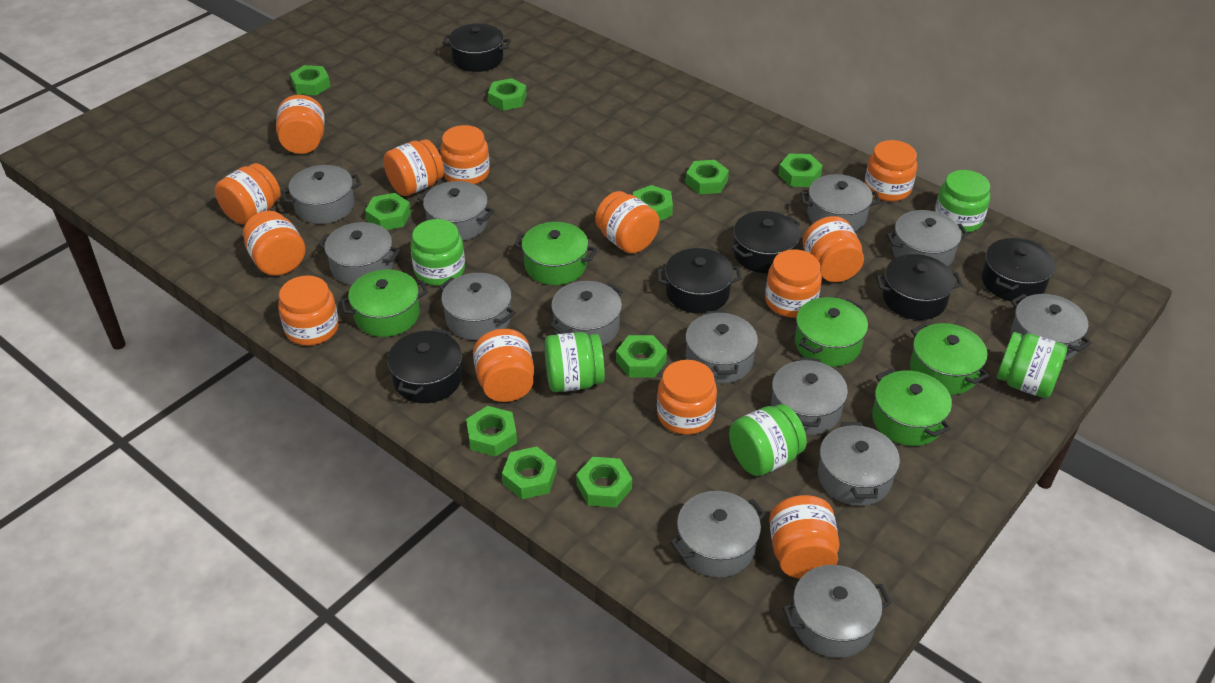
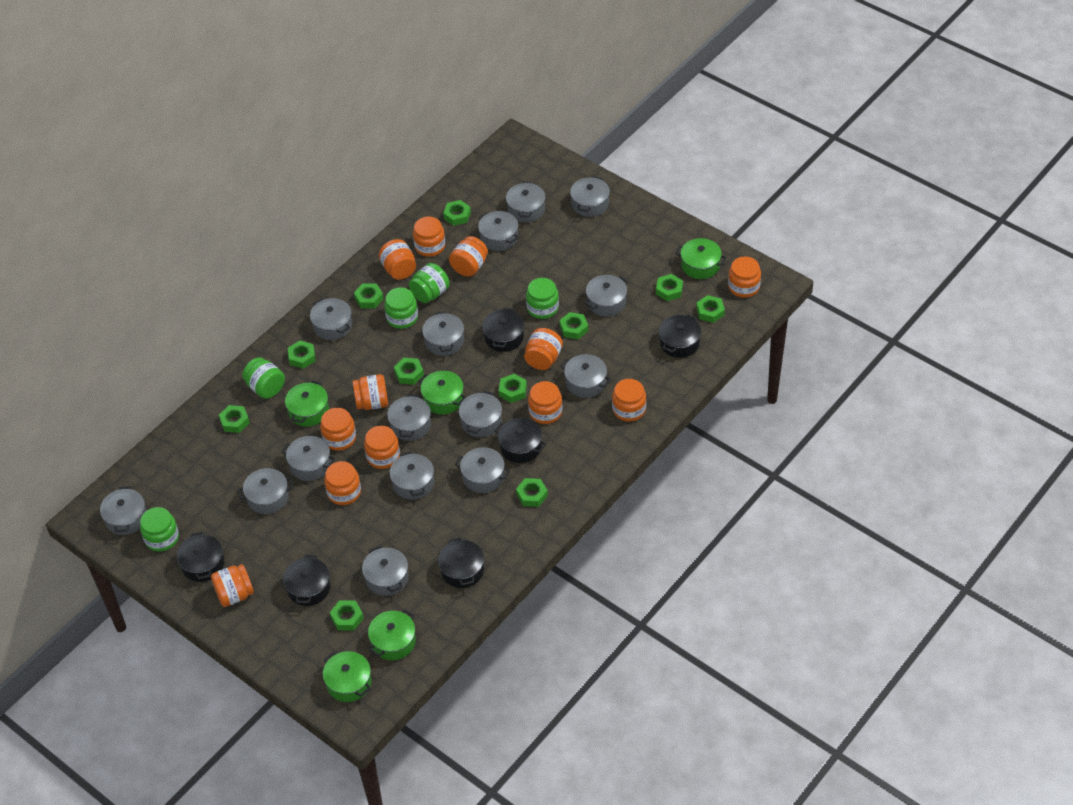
green nut: [290,65,331,95] [365,193,411,230] [466,406,517,457] [488,78,527,111] [502,446,557,499] [576,457,632,508] [616,335,667,378] [633,185,673,221] [685,160,729,194] [778,154,823,187] = 10 -> [219,405,250,433] [288,341,316,369] [330,600,364,631] [354,284,384,308] [394,358,424,385] [443,200,471,226] [499,374,527,403] [516,478,548,507] [559,312,588,339] [656,274,683,301] [696,295,725,323] = 11
grey pot: [281,165,361,224] [318,222,400,285] [418,181,494,241] [439,273,515,340] [550,281,623,346] [670,491,766,577] [685,310,758,384] [771,357,848,435] [782,565,891,658] [800,174,880,231] [818,422,900,506] [886,210,968,266] [1010,294,1091,361] = 13 -> [100,486,147,535] [238,468,293,514] [282,436,335,481] [310,298,352,340] [362,546,409,596] [387,394,431,441] [390,451,434,500] [422,311,464,356] [455,447,510,493] [459,391,502,437] [478,211,519,251] [506,182,546,222] [560,354,611,398] [570,176,610,217] [585,275,628,317] = 15
orange jar: [215,163,281,225] [243,211,306,276] [276,95,325,154] [278,276,339,346] [383,139,444,196] [440,125,490,184] [473,329,534,402] [595,191,660,254] [657,360,717,435] [765,249,822,318] [769,495,840,579] [803,216,864,282] [865,140,917,201] = 13 -> [211,564,254,607] [320,408,356,451] [324,461,361,505] [353,374,388,410] [364,426,400,469] [379,239,416,280] [413,216,445,257] [449,236,488,277] [524,328,563,370] [528,381,562,424] [612,379,646,422] [728,256,761,298] = 12

